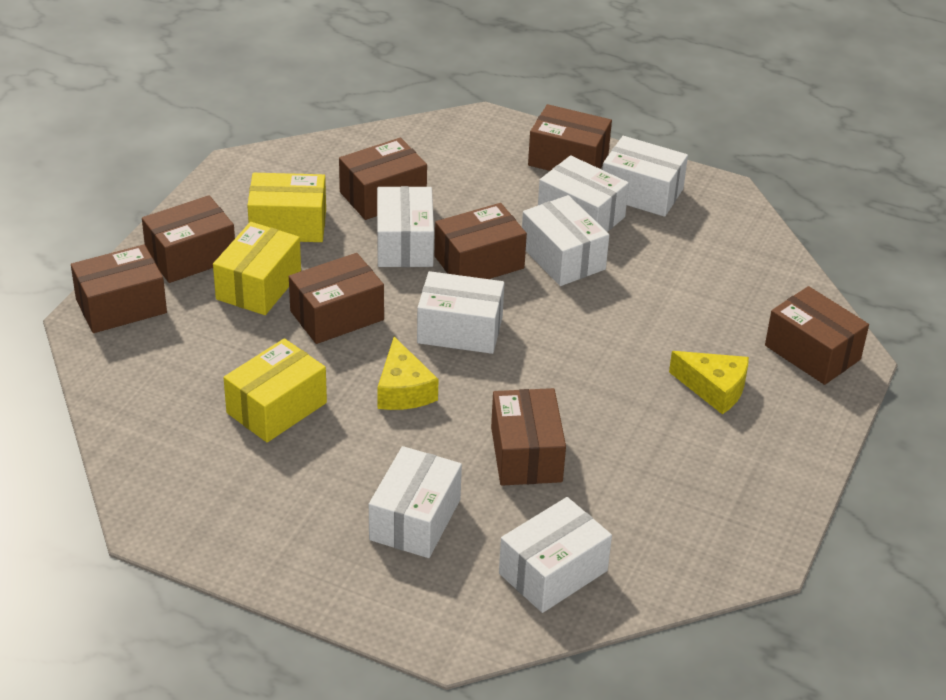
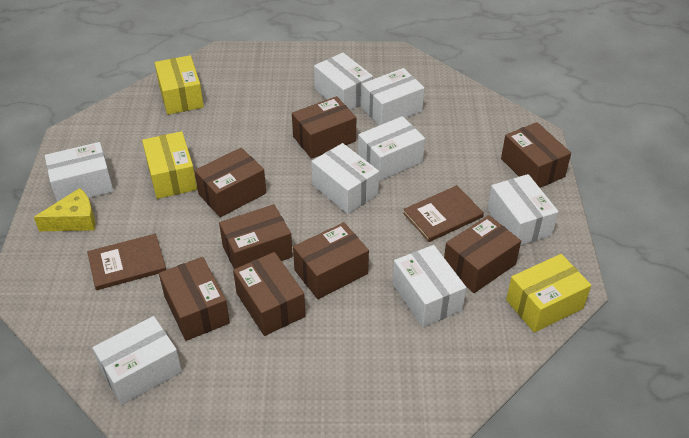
brown book: none = 0 -> [87,234,166,290] [403,185,484,242] = 2
white box: [369,446,462,558] [377,186,434,267] [417,271,504,354] [499,497,612,613] [522,195,609,286] [538,155,629,232] [603,136,688,217] = 7 -> [45,142,114,202] [93,316,182,405] [311,143,379,214] [314,53,373,110] [358,116,425,181] [361,68,425,125] [392,245,466,327] [487,174,559,246] = 8
yellow cheese: [378,337,439,410] [669,351,749,414] = 2 -> [34,188,95,231] = 1

